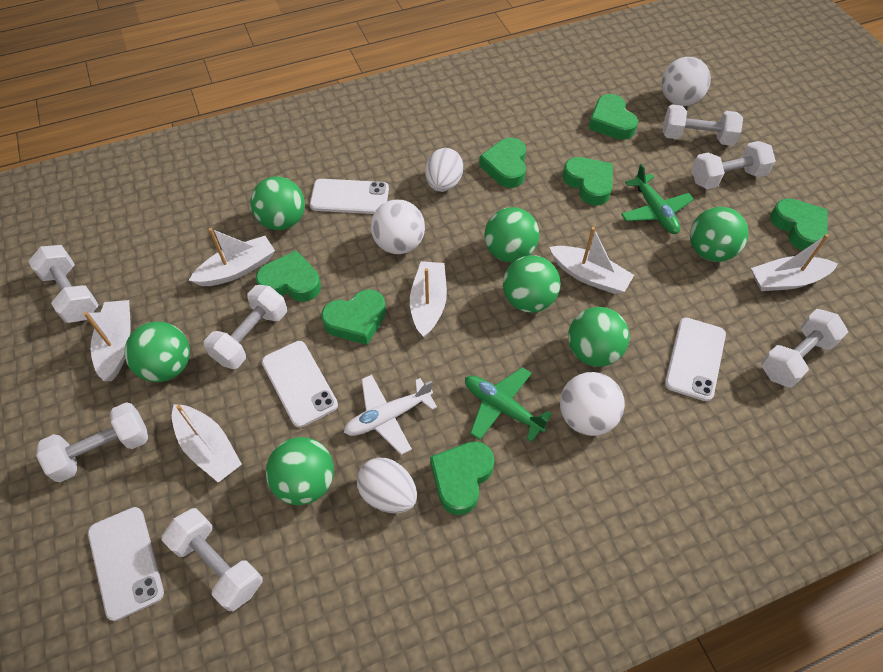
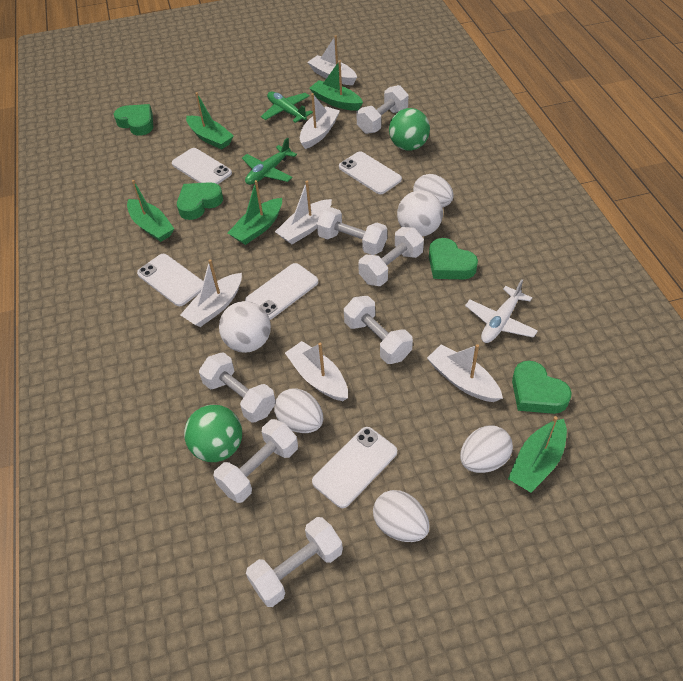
green ball: [124,321,190,382] [250,176,305,230] [266,437,334,505] [484,207,539,262] [503,255,561,313] [568,307,630,367] [690,207,748,262] = 7 -> [184,405,242,462] [389,108,430,151] = 2
green boat: none = 0 -> [127,180,174,242] [186,92,234,150] [228,180,282,245] [309,60,363,111] [508,416,567,493] = 5
green heart: [256,250,321,302] [321,289,386,345] [430,441,495,515] [479,138,526,188] [563,157,613,205] [588,94,638,140] [770,198,828,251] = 7 -> [114,104,153,136] [177,182,223,220] [429,238,478,279] [512,361,572,414] = 4
white ball: [371,200,425,254] [560,372,625,436] [661,57,711,106] = 3 -> [219,301,271,353] [397,190,443,237] = 2
white egg: [357,458,417,513] [425,148,463,192] = 2 -> [274,388,323,433] [373,490,430,542] [413,174,454,207] [460,425,513,473] = 4
white phone: [88,507,164,621] [262,341,338,428] [310,179,389,214] [665,318,726,401] = 4 -> [137,254,203,306] [172,148,232,184] [245,263,318,320] [312,427,397,508] [339,152,402,194] = 5

